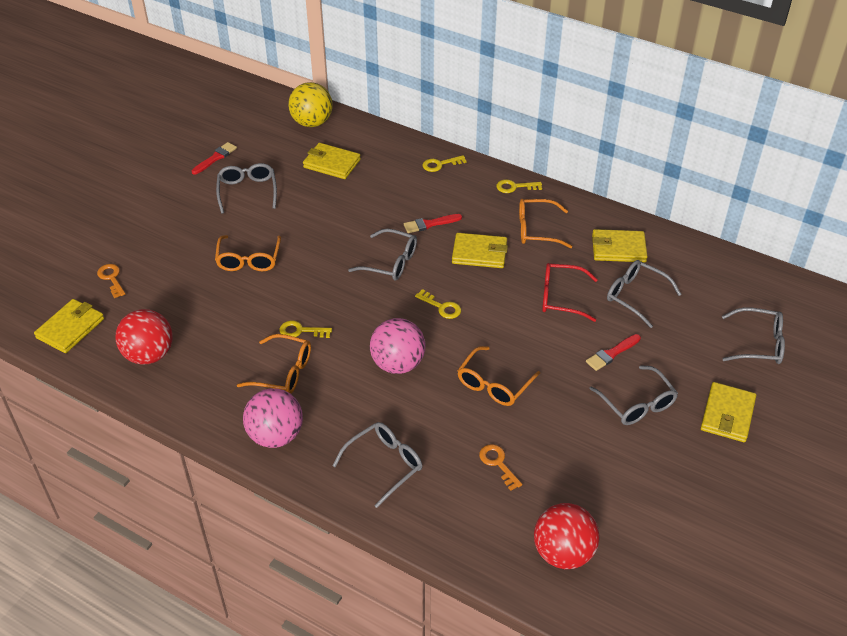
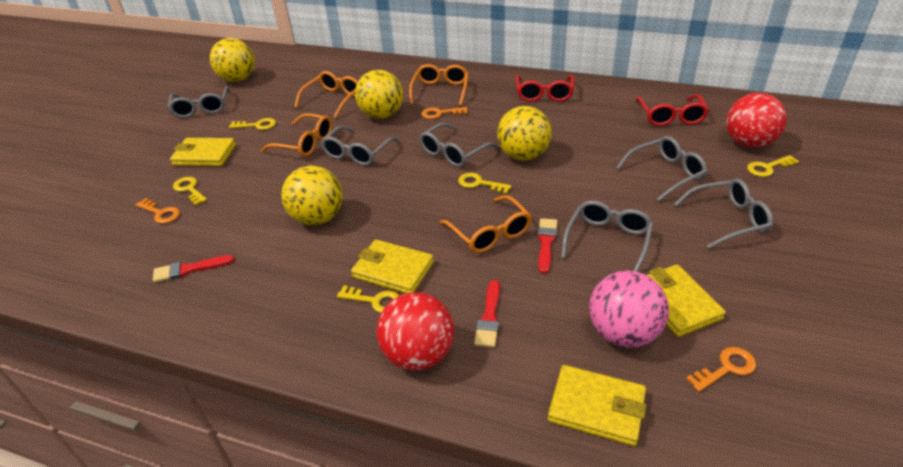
orange key: [97,264,125,298] [479,444,522,491] = 2 -> [136,198,180,224] [421,107,468,119] [686,347,756,392] = 3
pink ball: [243,388,303,448] [370,318,425,374] = 2 -> [589,270,669,348] = 1
red glasses: [542,263,598,322] = 1 -> [516,75,574,102] [636,94,709,126] = 2
yellow ball: [288,82,333,127] = 1 -> [210,38,255,82] [281,165,343,225] [355,70,403,119] [497,106,552,161] = 4
yellow key: [280,320,332,338] [415,289,461,319] [422,155,467,172] [496,179,542,193] = 4 -> [173,177,207,205] [229,118,276,130] [337,286,400,313] [458,173,512,194] [747,155,799,177] = 5
yellow wallet: [34,299,104,353] [303,143,361,179] [452,233,508,268] [592,229,648,262] [701,382,756,442] = 5 -> [170,138,236,166] [351,239,434,294] [548,365,646,446] [647,264,726,337] = 4

